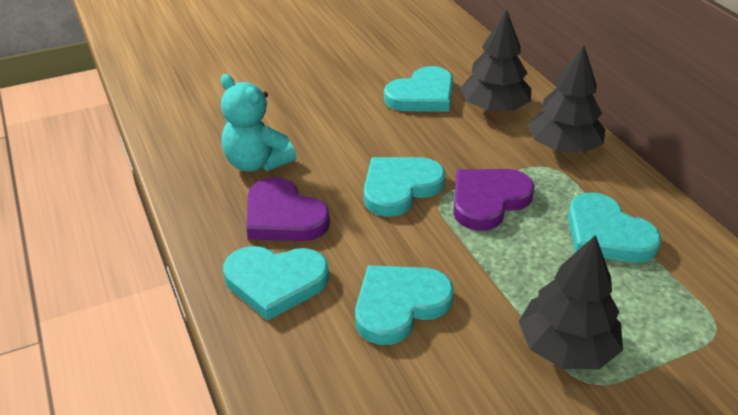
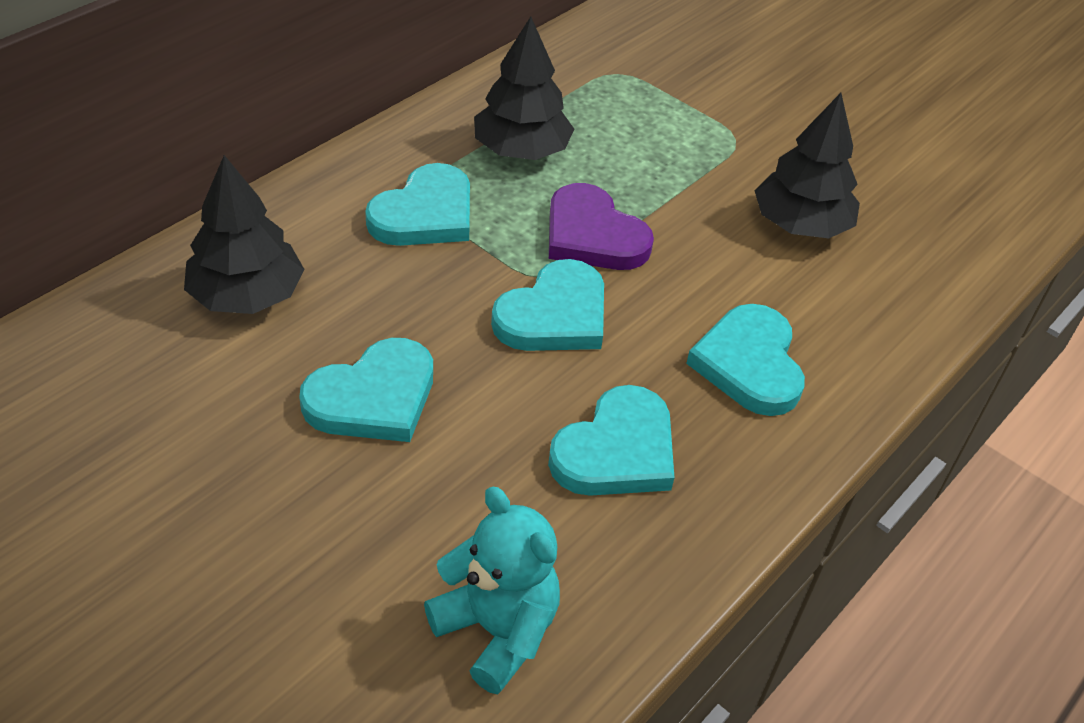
purple heart: [247,177,330,241] [453,169,535,231] = 2 -> [549,183,654,270] = 1

